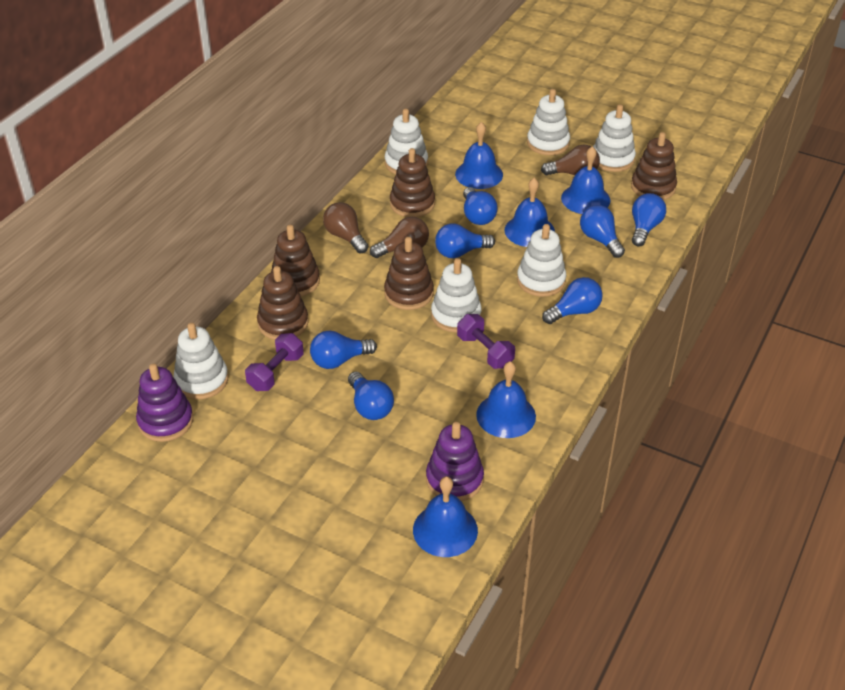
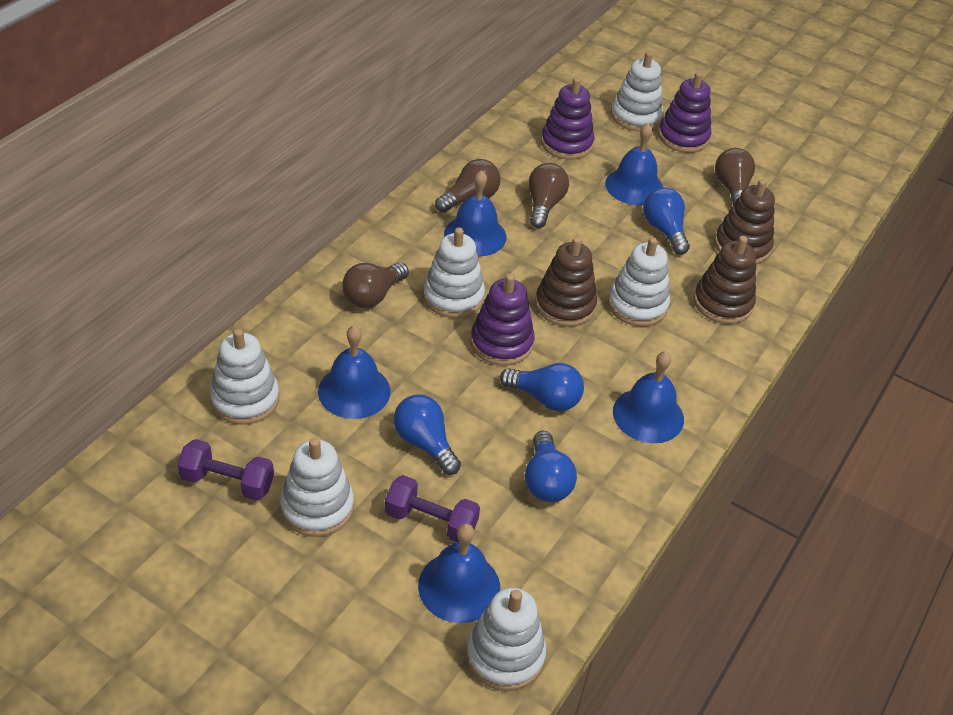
blue light bulb: [310,331,377,369] [348,371,394,420] [435,223,495,258] [463,187,498,225] [542,277,603,324] [580,205,625,258] [632,193,666,246] = 7 -> [394,395,461,475] [500,363,584,411] [525,431,577,502] [643,188,690,255] = 4
brown light bulb: [323,202,369,253] [370,217,429,258] [541,145,600,175] = 3 -> [342,263,409,308] [435,159,500,213] [528,163,569,228] [715,148,755,206] = 4
brown stacking toy: [257,266,309,340] [271,225,320,297] [384,237,434,310] [390,148,435,217] [631,132,677,200] = 5 -> [535,237,597,327] [694,236,756,324] [714,179,775,264] = 3
purple stacking toy: [136,364,193,442] [426,422,484,501] = 2 -> [471,274,535,366] [541,77,594,160] [658,72,711,153] = 3

